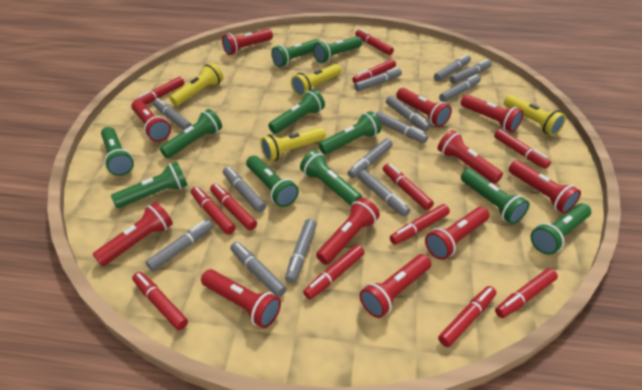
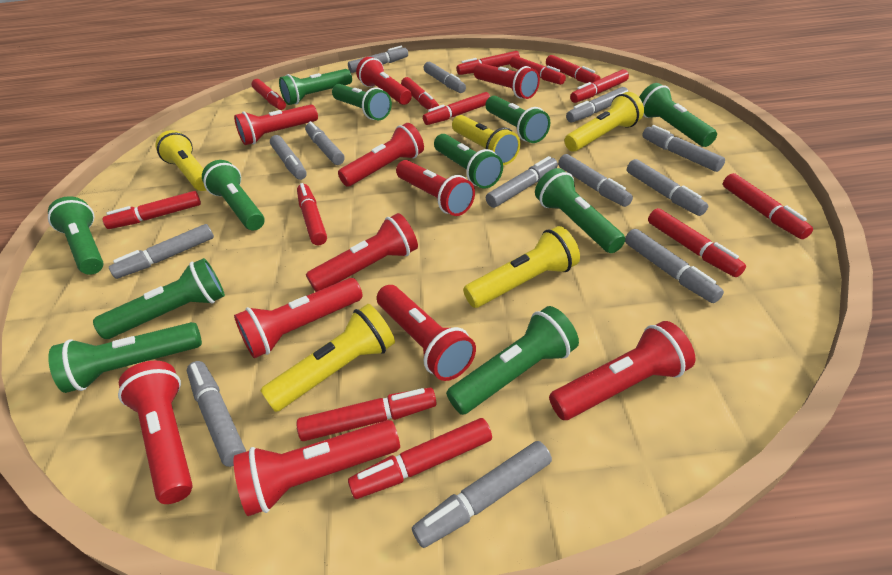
red marker: [132,272,188,330] [136,77,185,105] [191,187,236,235] [210,184,257,230] [303,245,365,300] [352,59,396,84] [355,29,394,55] [383,164,434,210] [390,204,450,245] [438,286,496,347] [494,129,551,169] [495,268,558,318] = 12 -> [102,191,201,229] [252,79,286,110] [297,183,327,245] [297,388,437,441] [348,418,492,499] [401,77,439,110] [423,92,490,125] [457,51,520,75] [510,56,566,85] [546,55,601,83] [570,69,629,103] [648,208,746,277] [723,173,813,239] = 13
yellow flashlight: [170,62,223,106] [260,127,326,162] [291,64,342,97] [504,95,566,136] = 4 -> [155,130,206,191] [260,304,395,412] [452,115,520,165] [463,226,580,308] [564,92,644,152] = 5

